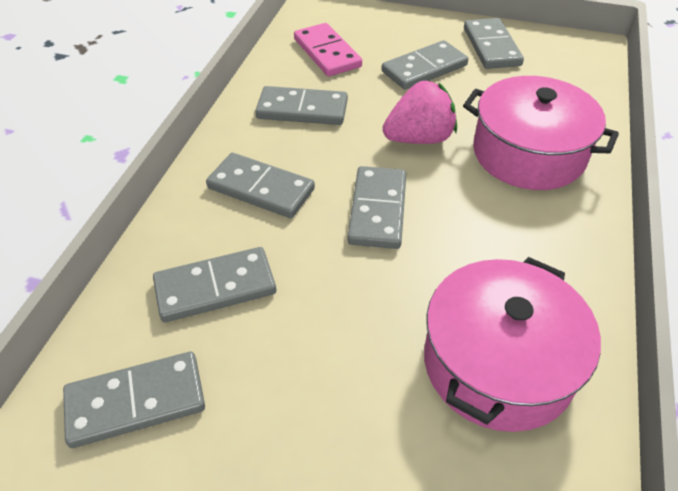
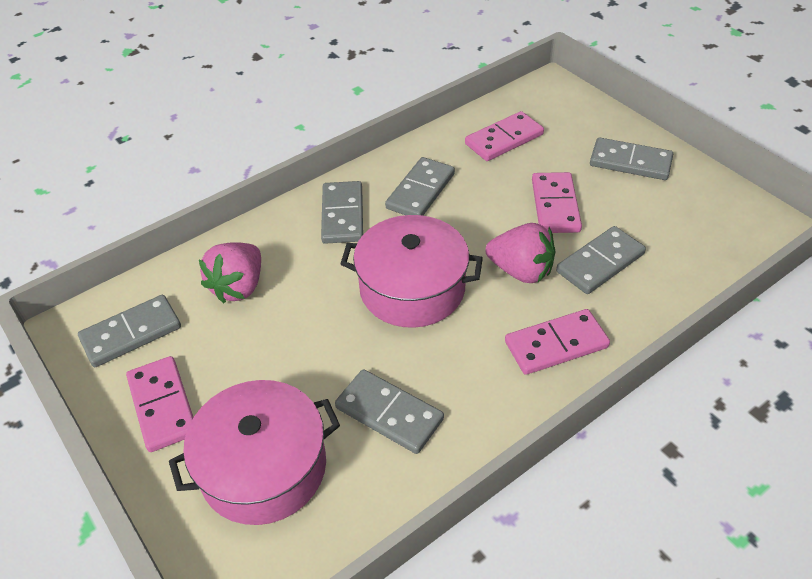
grey domino: [63,352,205,448] [153,247,276,322] [206,153,315,218] [255,86,348,125] [348,166,406,249] [381,40,468,90] [464,18,524,69] = 7 -> [78,295,181,367] [321,181,363,244] [335,369,444,454] [385,157,455,216] [556,226,646,294] [590,138,673,180] = 6
pink domino: [294,23,362,76] = 1 -> [126,356,193,452] [465,111,544,161] [505,309,610,375] [532,172,582,233] = 4
pink strawberry: [383,80,457,144] = 1 -> [199,242,261,303] [485,223,555,283] = 2

